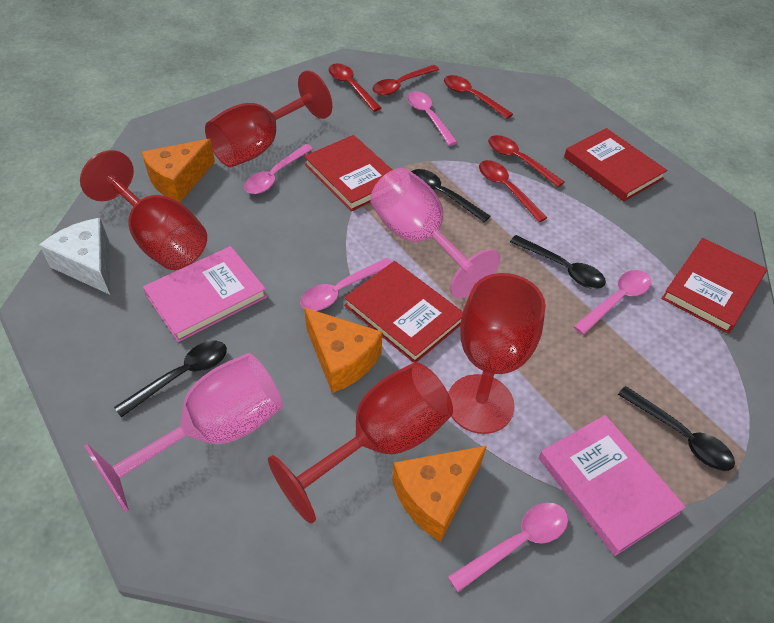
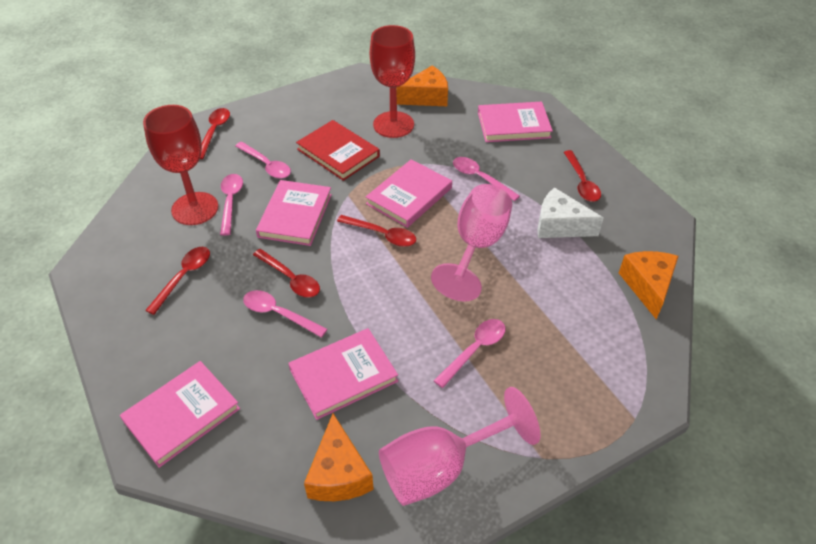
black spoon: [114,340,227,418] [411,169,490,222] [510,235,606,289] [618,386,735,471] = 4 -> none = 0
pink book: [143,246,267,342] [539,415,686,556] = 2 -> [120,361,240,468] [256,180,332,246] [288,328,398,420] [366,159,452,228] [478,102,553,142] = 5
red book: [304,135,392,211] [344,261,463,363] [564,128,667,202] [662,238,767,334] = 4 -> [296,120,380,181] = 1
red goblet: [80,150,207,270] [205,71,332,167] [268,363,453,524] [448,273,546,434] = 4 -> [143,105,218,225] [370,25,415,138] = 2

